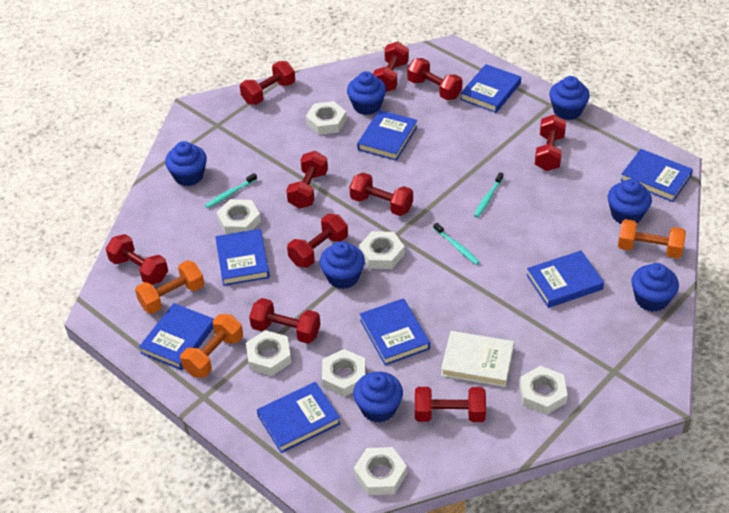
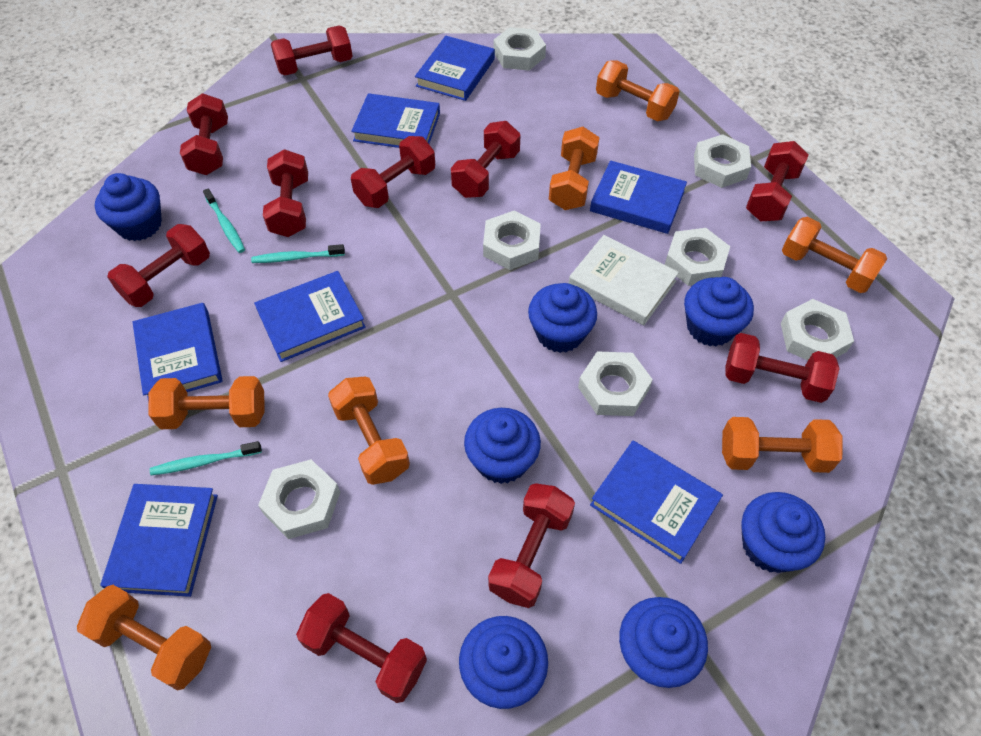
blue book: [139,303,214,370] [215,229,270,286] [257,382,341,453] [357,110,417,161] [360,298,430,365] [460,64,521,113] [527,251,604,308] [620,149,693,202] = 8 -> [100,484,218,597] [132,303,223,397] [254,271,366,362] [351,93,440,148] [415,36,495,101] [590,160,687,234] [590,441,723,564] = 7
orange dumbbell: [135,260,204,314] [180,314,243,378] [618,219,686,258] = 3 -> [77,585,211,691] [148,376,265,429] [328,377,410,485] [549,127,600,210] [596,60,680,121] [722,417,843,473] [782,217,887,293] = 7

